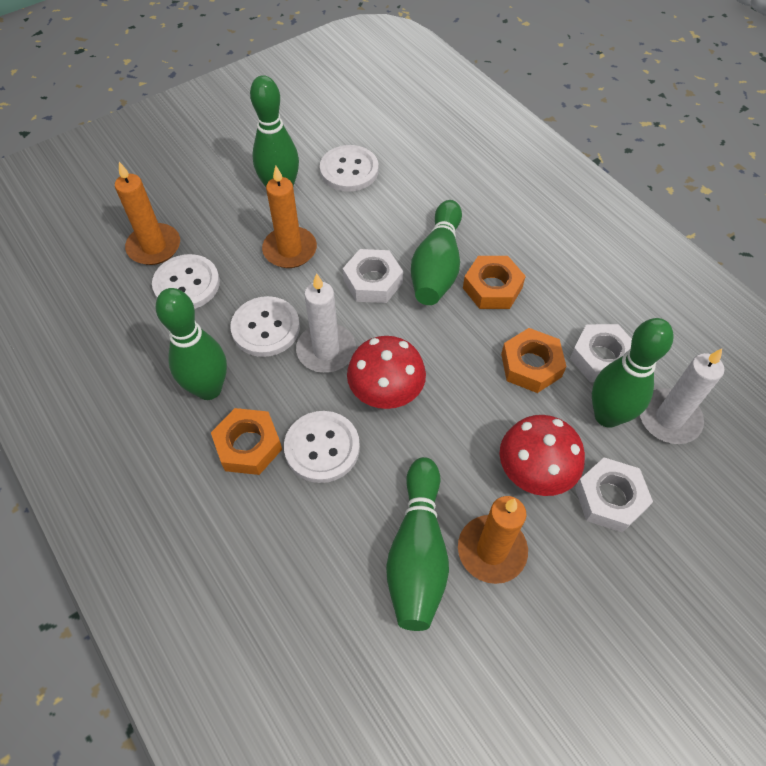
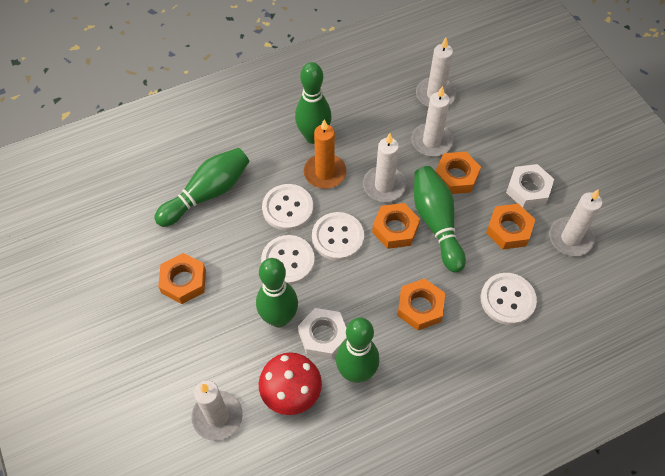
orange candle: [115,162,180,265] [262,165,317,268] [458,496,528,584] = 3 -> [304,120,346,189] = 1
orange nut: [211,408,282,475] [463,256,526,309] [501,328,567,393] = 3 -> [158,253,206,304] [372,203,420,249] [397,278,445,330] [435,152,481,194] [486,204,535,249] = 5
red mushroom: [347,336,426,409] [499,415,585,496] = 2 -> [259,352,322,415] = 1
white candle: [296,273,356,373] [640,349,724,444] = 2 -> [192,381,243,441] [363,133,406,202] [411,86,453,156] [416,38,456,107] [549,189,602,256] = 5
white nut: [343,249,403,303] [570,324,632,382] [575,457,653,533] = 3 -> [298,308,347,359] [506,164,554,208] = 2

